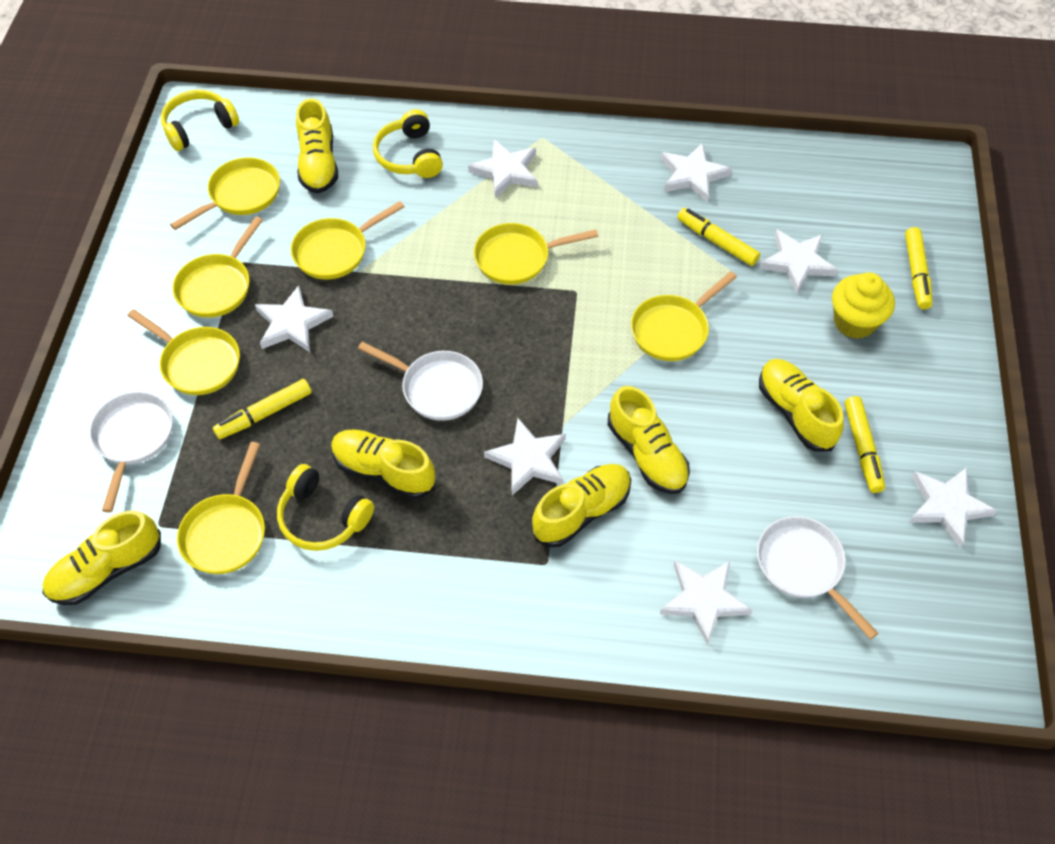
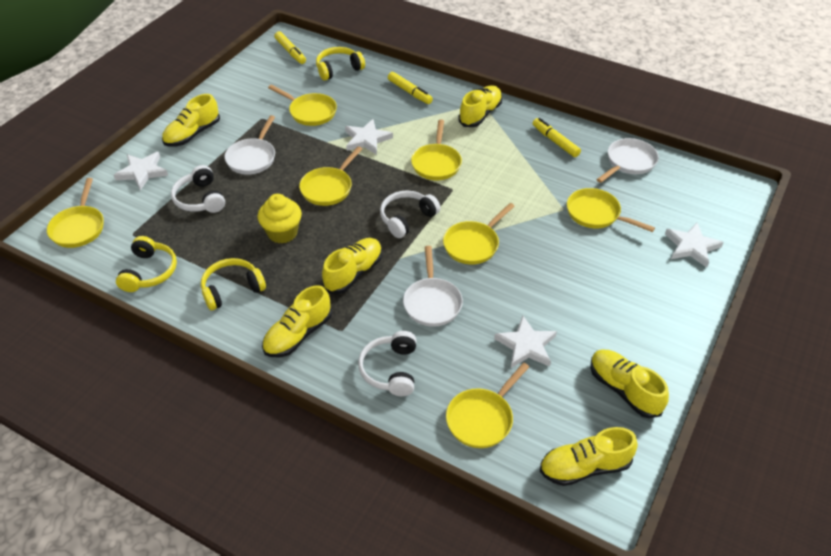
white headphones: none = 0 -> [171,165,225,213] [358,331,417,396] [380,190,441,238] = 3
white star: [255,285,334,352] [468,139,538,198] [484,418,566,495] [660,561,752,646] [661,143,732,202] [759,229,838,293] [909,467,998,547] = 7 -> [114,152,168,190] [345,119,393,155] [494,316,557,368] [665,223,724,268] = 4
yellow marker: [213,379,312,439] [677,208,760,266] [845,396,885,493] [905,227,933,309] = 4 -> [274,31,306,64] [388,72,433,104] [533,118,581,157] = 3

